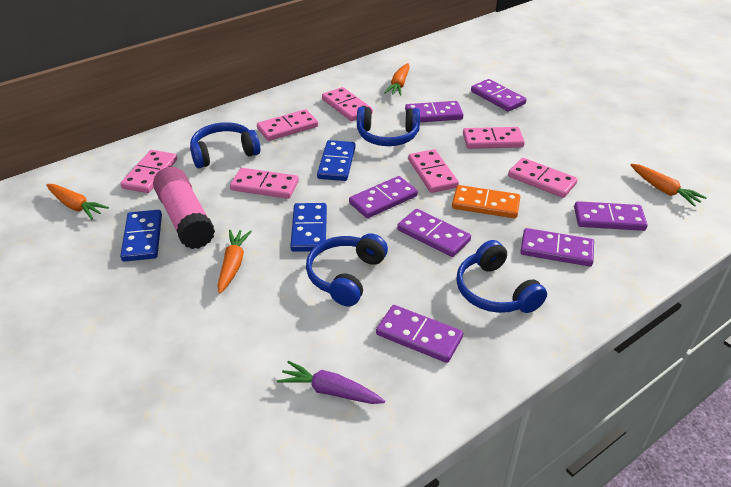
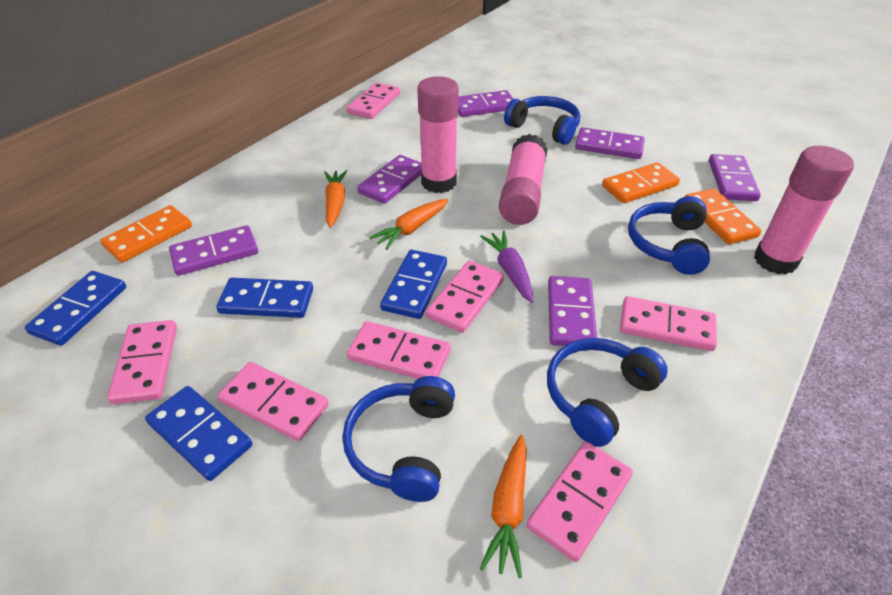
blue domino: [120,210,162,262] [290,203,327,252] [317,140,356,181] = 3 -> [25,271,126,346] [145,386,252,481] [216,278,313,318] [380,250,447,319] = 4
orange carrot: [46,184,109,219] [217,230,252,294] [384,63,410,96] [631,164,707,207] = 4 -> [324,170,347,228] [369,199,449,250] [480,435,527,578] = 3
orange domino: [452,185,520,218] = 1 -> [100,205,192,263] [602,162,680,203] [685,188,762,244] = 3
pink glue stick: [153,167,215,249] = 1 -> [418,76,459,193] [499,134,548,225] [754,146,854,275] = 3
purple domino: [349,176,418,218] [376,305,463,363] [397,209,471,257] [405,101,464,122] [471,79,527,112] [520,228,594,267] [574,201,647,231] = 7 -> [169,225,258,276] [357,155,422,204] [458,90,513,117] [548,276,597,346] [575,127,645,159] [709,154,761,201] = 6

